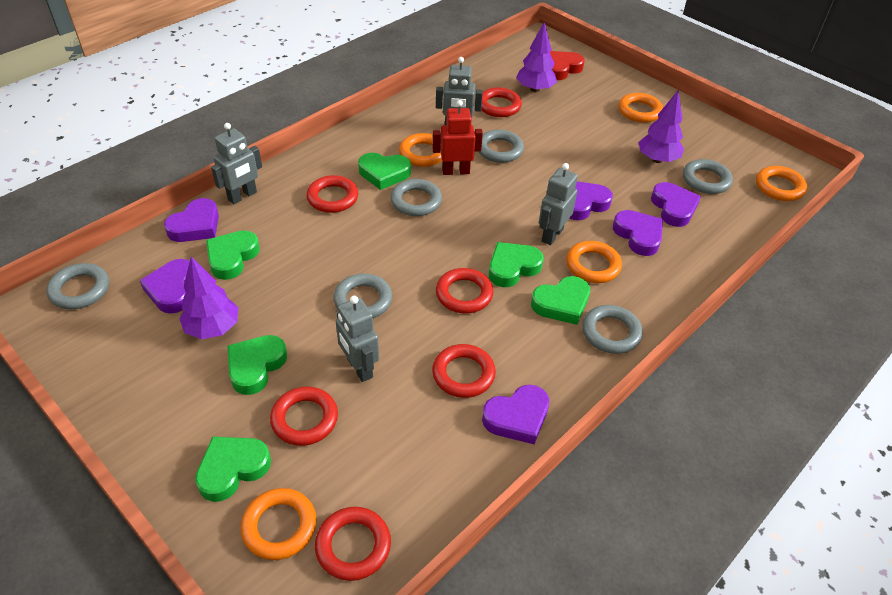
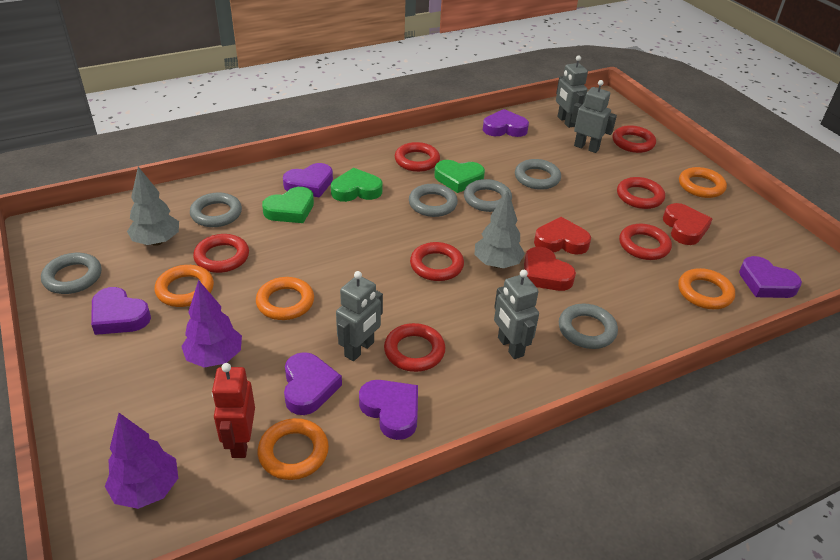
green heart: [195,437,271,502] [206,230,260,280] [227,335,287,395] [358,153,411,190] [489,242,544,287] [531,276,590,325] = 6 -> [262,187,314,223] [331,168,382,202] [434,160,485,193] = 3
grey tree: none = 0 -> [127,167,179,246] [475,190,525,268] = 2
purple tree: [179,256,239,339] [516,21,557,92] [638,91,684,163] = 3 -> [105,413,178,509] [181,280,242,367] = 2
red heart: [550,51,585,80] = 1 -> [524,247,576,291] [534,217,591,255] [663,203,712,245] = 3
red ring: [270,387,338,446] [307,175,358,213] [315,507,391,581] [432,344,496,398] [436,268,494,313] [481,87,522,117] = 6 -> [193,234,249,273] [384,323,445,372] [395,142,440,172] [410,242,464,281] [612,125,656,153] [617,177,665,209] [619,224,672,260] = 7

